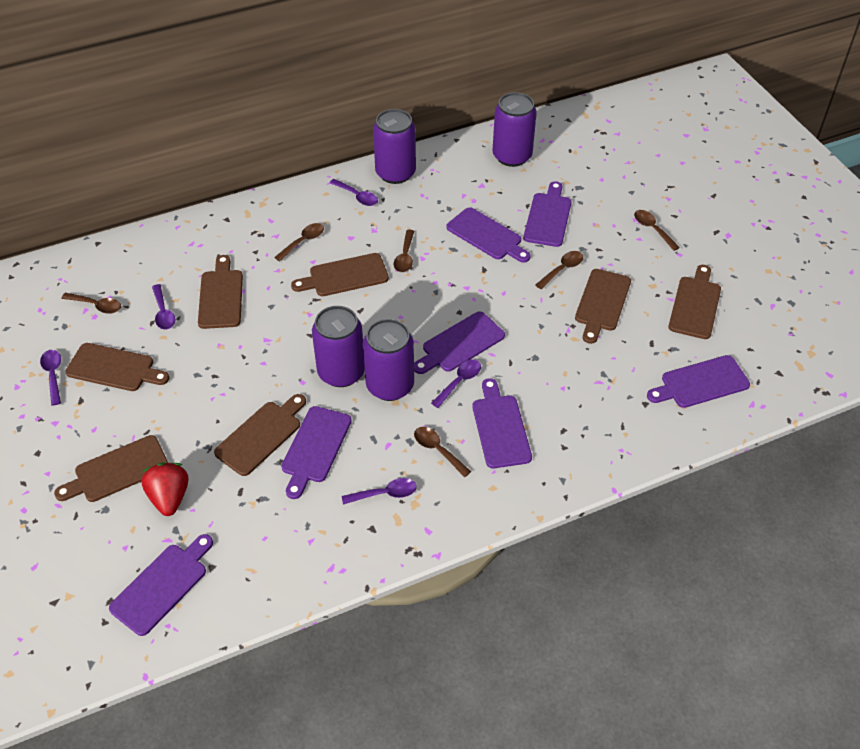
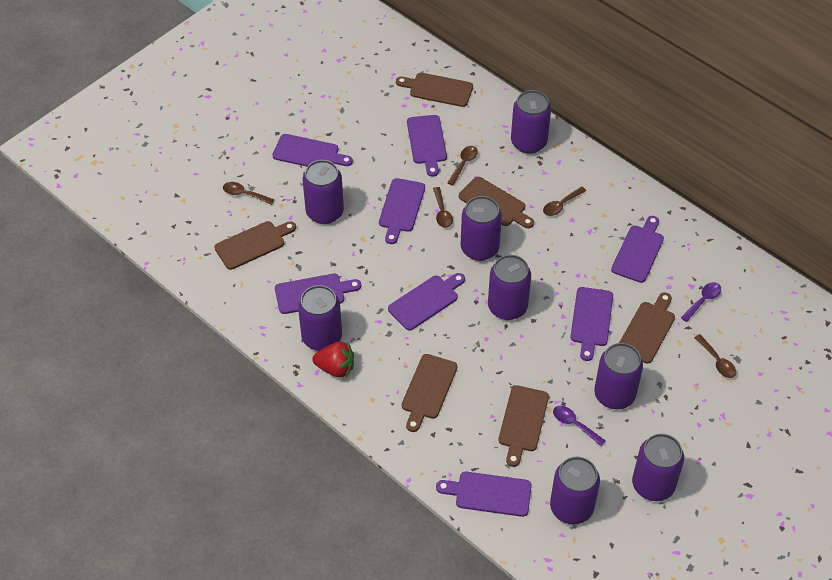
brown cutting board: [54,435,168,502] [65,343,169,391] [198,255,243,329] [214,394,306,476] [291,253,389,296] [575,269,631,344] [668,265,721,339] = 7 -> [215,221,296,270] [396,73,473,107] [402,354,457,432] [459,177,534,228] [498,385,549,467] [619,292,675,363] = 6
brown spoon: [61,293,121,314] [274,223,324,262] [394,229,414,272] [414,427,471,477] [536,251,583,289] [634,210,680,251] = 6 -> [223,182,275,205] [433,187,453,228] [447,146,478,185] [543,187,586,216] [694,334,736,378] = 5
purple can: [312,306,365,387] [363,319,414,401] [373,109,416,184] [492,92,537,167] = 4 -> [298,285,342,351] [303,160,344,224] [460,196,502,261] [488,255,531,320] [511,90,551,154] [550,456,600,525] [594,343,643,409] [632,434,684,501] = 8
purple cutting board: [109,534,213,636] [281,406,352,499] [414,312,505,374] [446,207,531,263] [472,378,532,468] [523,181,572,247] [647,355,750,408] = 7 -> [272,134,353,167] [275,274,361,314] [379,178,425,244] [388,273,465,331] [407,115,447,177] [436,472,532,517] [570,287,613,361] [611,216,664,283] = 8
purple spoon: [40,350,61,406] [152,284,175,330] [329,179,378,206] [342,478,417,504] [431,359,481,408] = 5 -> [553,406,606,446] [681,282,721,322] = 2

